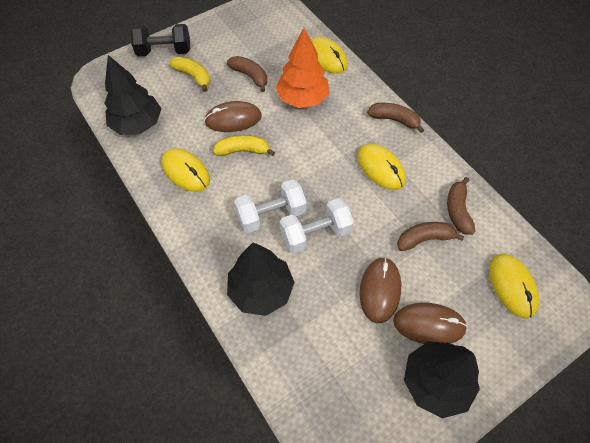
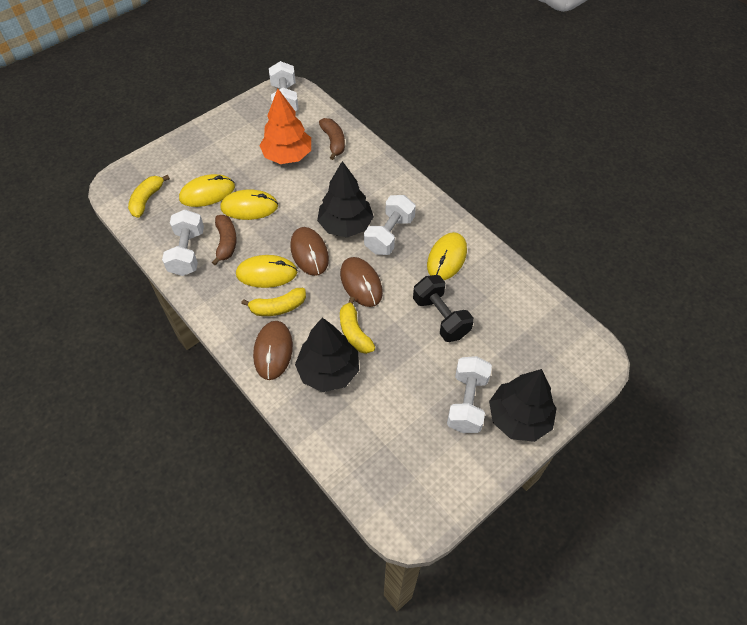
brown banana: [227,56,267,92] [367,103,424,133] [397,222,464,251] [447,177,475,235] = 4 -> [212,215,237,265] [319,118,345,160] = 2
white dumbbell: [234,179,307,233] [280,198,354,254] = 2 -> [162,209,204,276] [269,61,299,111] [364,195,416,255] [447,356,492,433] = 4
yellow banana: [169,56,210,92] [213,135,275,156] = 2 -> [128,175,170,218] [241,288,306,316] [340,297,375,354] = 3

